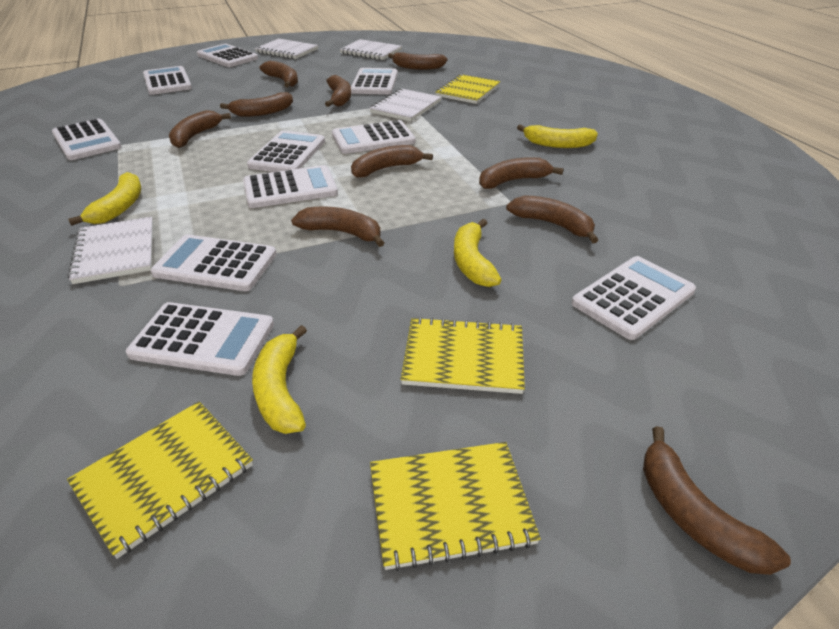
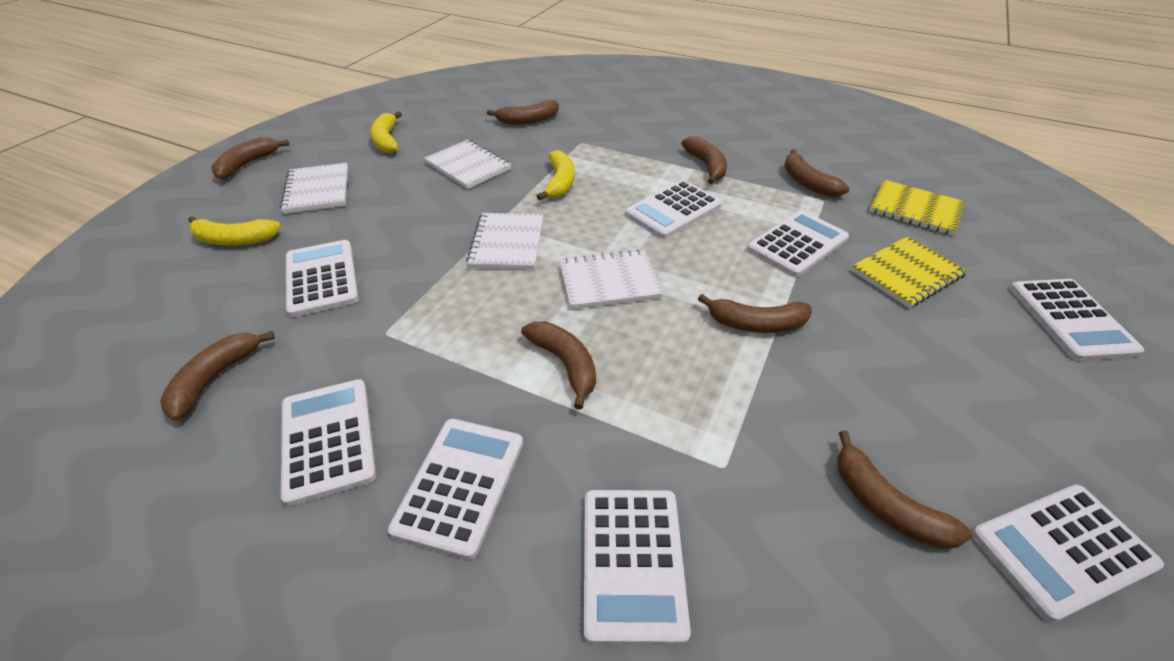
brown banana: [169,110,231,148] [220,92,293,117] [260,61,298,87] [291,207,384,247] [325,75,351,107] [351,145,433,178] [388,52,447,70] [479,157,564,189] [506,195,598,243] [643,426,791,575] = 10 -> [160,331,275,421] [211,137,289,180] [487,100,559,125] [521,321,596,410] [681,136,727,184] [698,294,812,333] [784,149,850,197] [837,431,973,549] = 8
white calculator: [52,119,122,160] [126,302,274,376] [143,66,192,95] [151,234,277,291] [197,44,258,67] [243,165,338,208] [247,131,325,172] [332,120,416,154] [351,68,398,95] [572,256,696,340] = 10 -> [281,379,376,506] [286,240,359,317] [388,419,523,560] [584,490,691,645] [625,180,722,239] [747,210,849,277] [972,485,1164,623] [1010,279,1144,361] = 8
yellow banana: [68,172,141,226] [252,325,307,434] [454,219,501,287] [517,124,598,148] = 4 -> [188,216,281,246] [370,111,402,153] [537,150,574,200] = 3
yellow notebook: [67,401,253,559] [370,442,541,571] [401,317,525,394] [435,74,500,104] = 4 -> [851,236,968,308] [869,180,965,235] = 2

